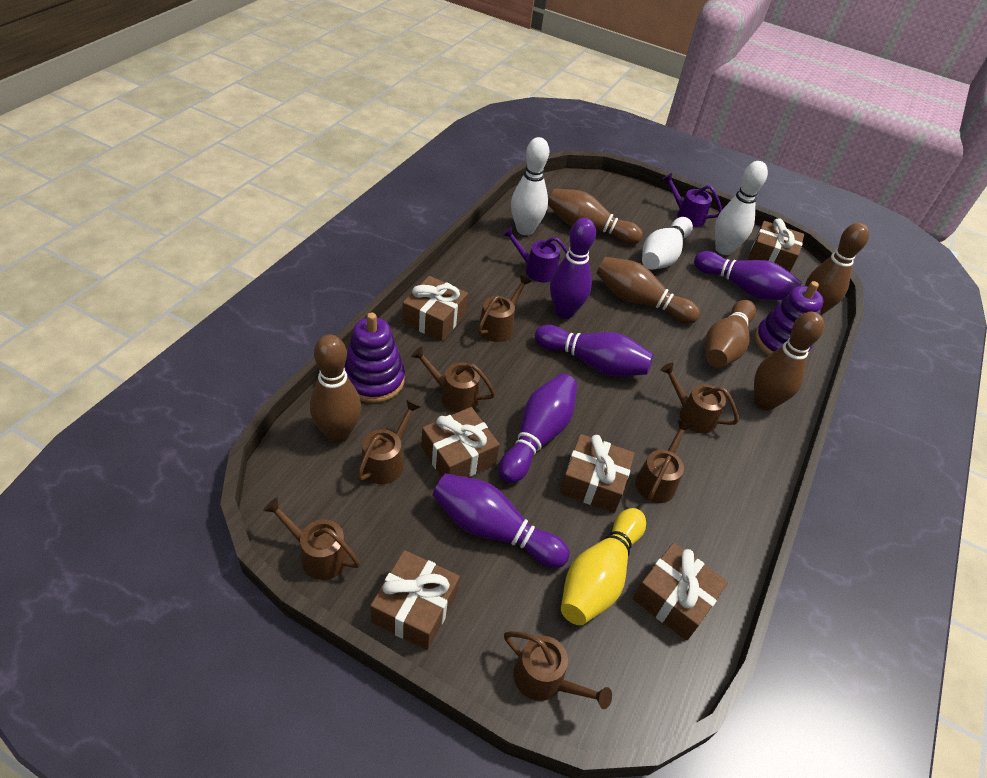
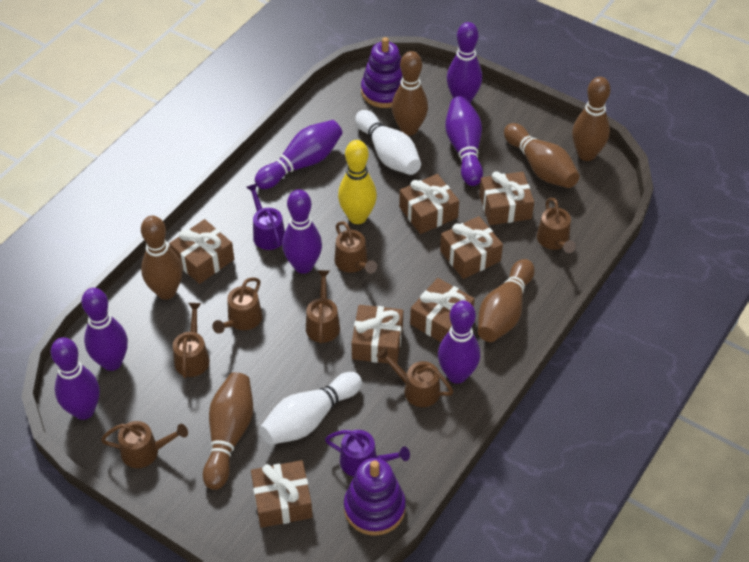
brown gift: [370,550,460,650] [403,276,468,341] [421,407,500,478] [560,434,635,513] [633,543,728,641] [748,218,804,272] = 6 -> [169,219,234,284] [251,460,313,528] [352,305,403,364] [399,174,459,234] [410,278,475,342] [440,216,503,279] [479,171,534,225] = 7
purple bowling pin: [433,473,570,568] [499,374,577,483] [535,325,653,377] [550,218,596,319] [694,251,802,300] = 5 -> [50,337,100,420] [81,288,128,371] [255,120,343,189] [282,189,322,274] [438,301,480,384] [445,96,483,186] [447,22,482,103] = 7
white bowling pin: [511,137,549,235] [642,217,693,270] [715,161,768,255] = 3 -> [259,372,362,445] [355,110,421,175] = 2

